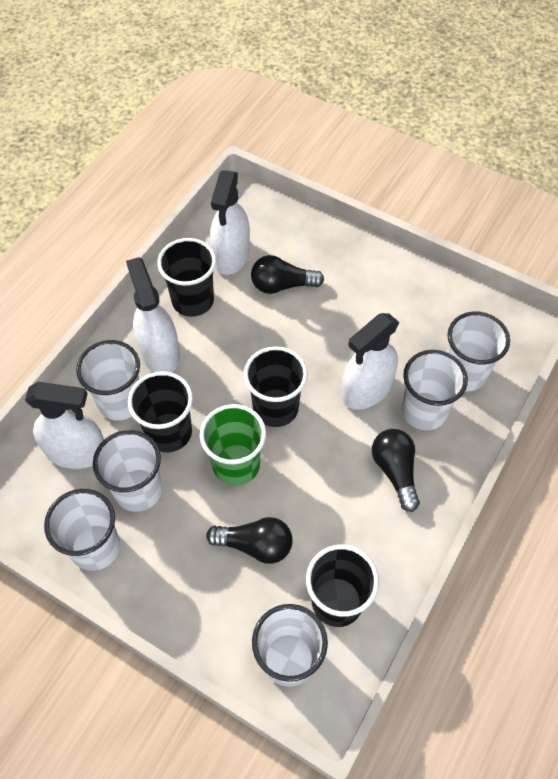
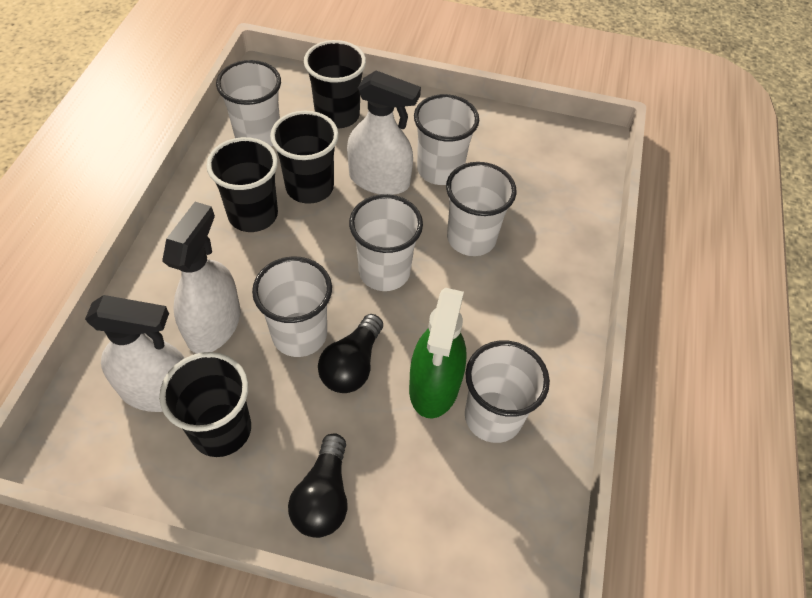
black light bulb: [206,517,293,564] [251,255,324,294] [372,429,420,512] = 3 -> [288,433,348,538] [318,314,383,393] = 2
green cup: [200,404,266,486] = 1 -> none = 0
green spray bottle: none = 0 -> [409,288,467,418] = 1
white spray bottle: [25,382,104,469] [126,257,180,373] [210,170,250,275] [342,313,400,410] = 4 -> [85,295,184,412] [162,202,241,354] [347,71,421,195] = 3

